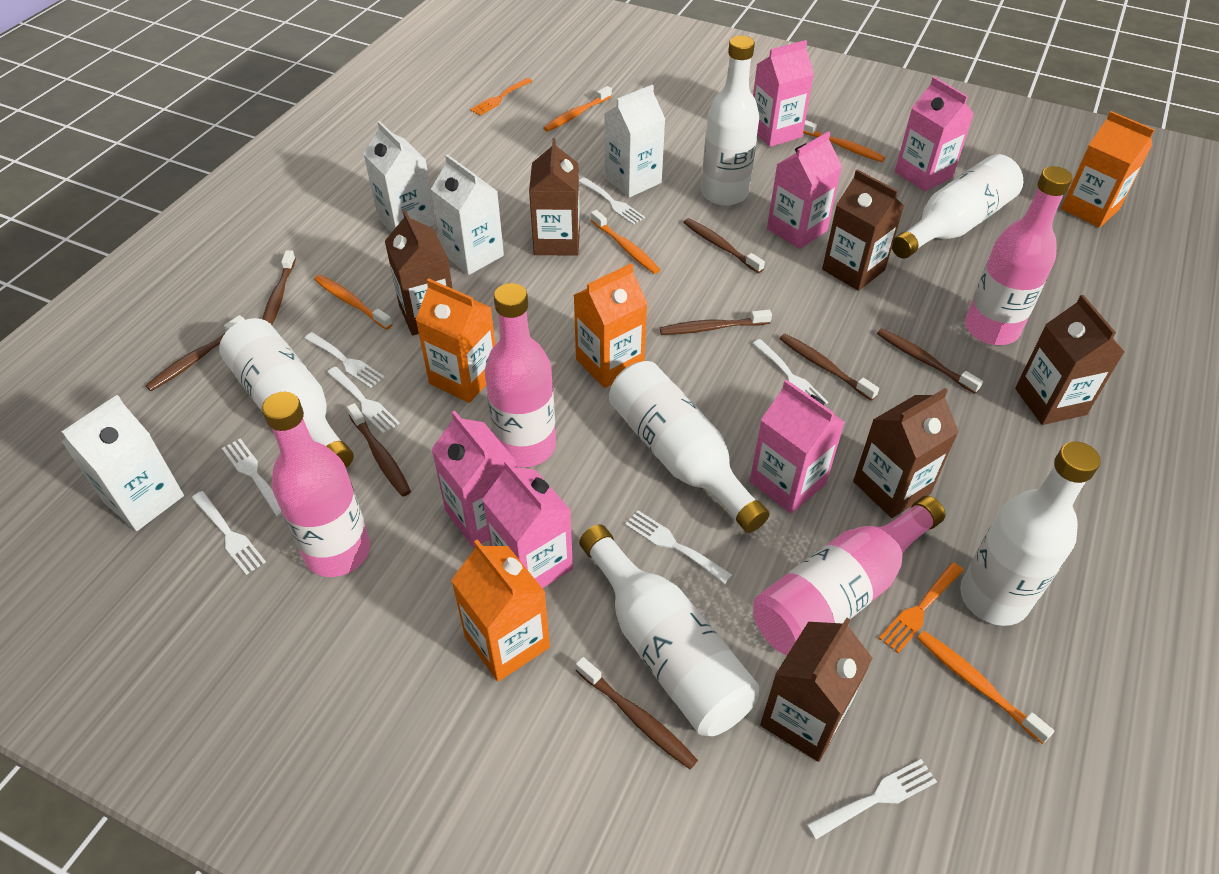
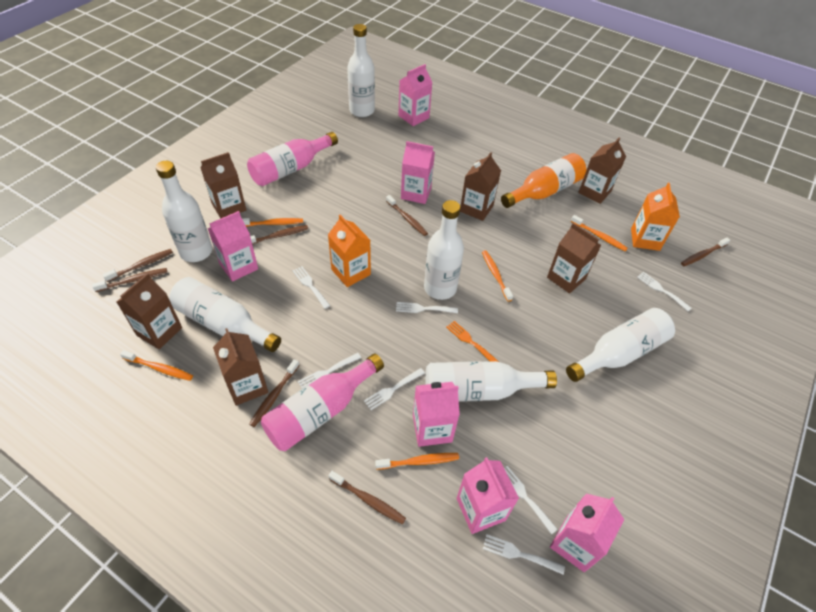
brown toothbrush: [145,315,245,391] [262,250,296,325] [347,403,411,497] [576,657,698,769] [660,310,772,335] [683,218,765,273] [779,334,879,401] [877,328,983,394] = 8 -> [92,268,168,292] [102,249,173,282] [249,359,300,427] [250,225,308,245] [328,471,406,525] [386,195,428,236] [681,238,730,266] = 7
orange bottle: none = 0 -> [501,153,586,208] = 1
orange carton: [416,278,495,403] [451,539,550,681] [574,263,648,388] [1061,111,1155,228] = 4 -> [328,215,371,287] [631,183,680,251] = 2
orange fork: [470,78,533,116] [878,562,964,653] = 2 -> [446,321,499,362] = 1
pink bottle: [262,392,370,577] [485,283,556,467] [753,496,945,655] [965,166,1073,345] = 4 -> [247,132,338,186] [261,353,384,451] = 2
white carton: [61,395,184,531] [363,121,436,233] [431,154,504,275] [605,85,665,197] = 4 -> none = 0
white fork: [192,491,266,575] [222,438,282,516] [304,332,384,388] [327,367,400,434] [579,177,645,225] [625,510,732,584] [752,339,828,404] [807,759,937,840] = 8 -> [292,266,330,309] [298,353,361,388] [364,368,425,410] [396,302,458,313] [483,534,565,574] [504,466,558,535] [637,272,692,311] = 7

